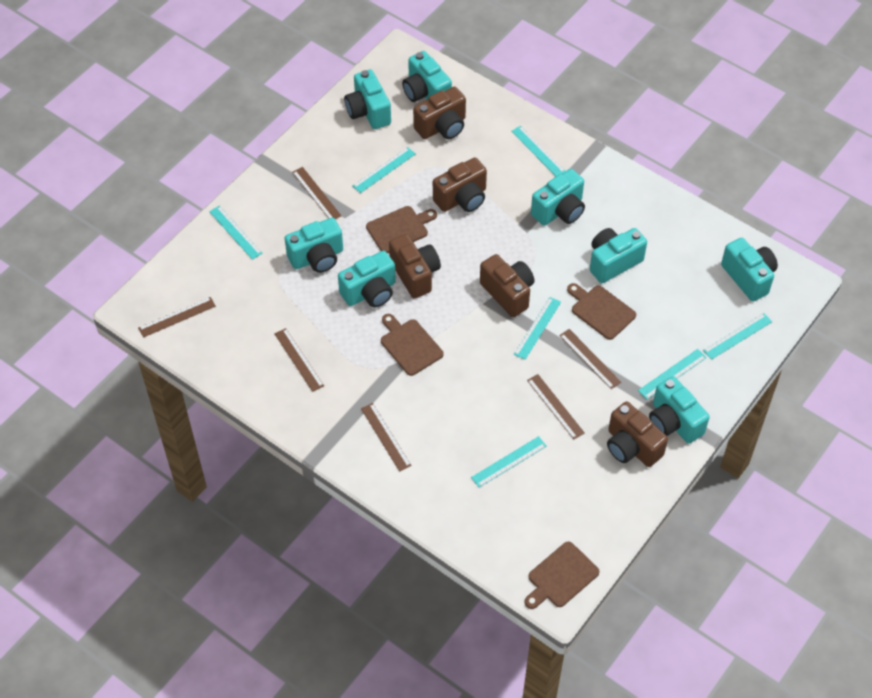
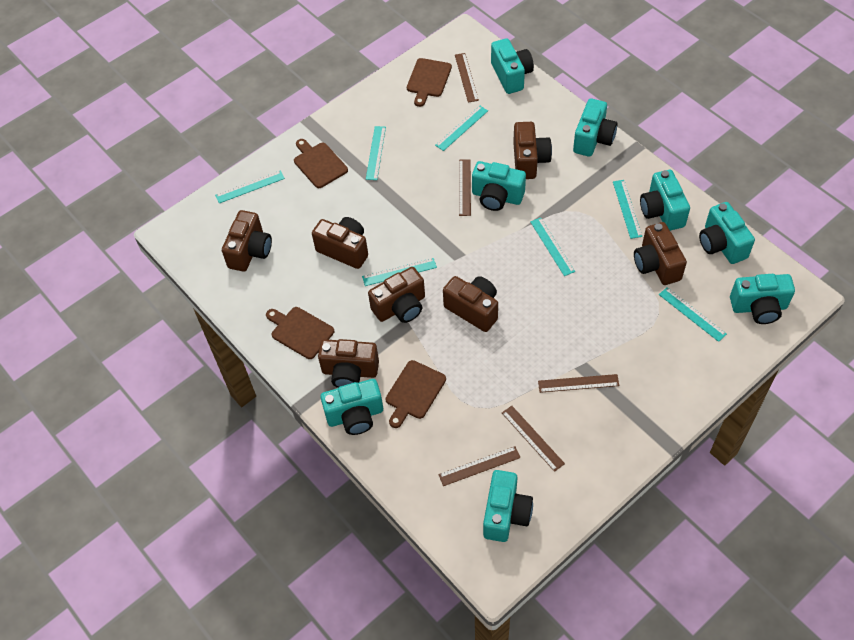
brown camera: [389,234,441,298] [413,87,466,139] [433,158,487,212] [480,254,534,317] [607,401,668,467] = 5 -> [222,210,272,272] [312,217,368,269] [318,339,379,388] [368,267,425,323] [443,276,498,332] [513,122,552,179] [634,222,687,285] = 7
brown ruler: [138,297,216,338] [275,328,324,392] [292,167,341,219] [361,403,412,472] [527,374,585,439] [559,329,621,389] = 6 -> [438,446,521,486] [455,53,479,102] [459,159,471,216] [502,406,565,472] [538,374,619,393] = 5

